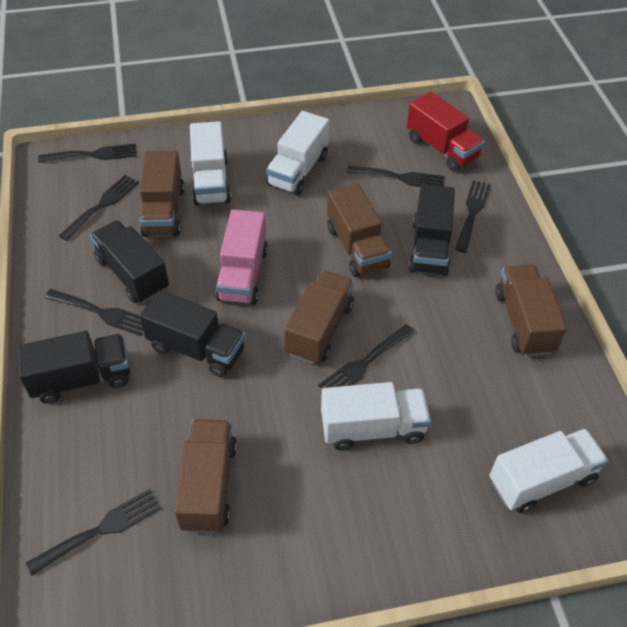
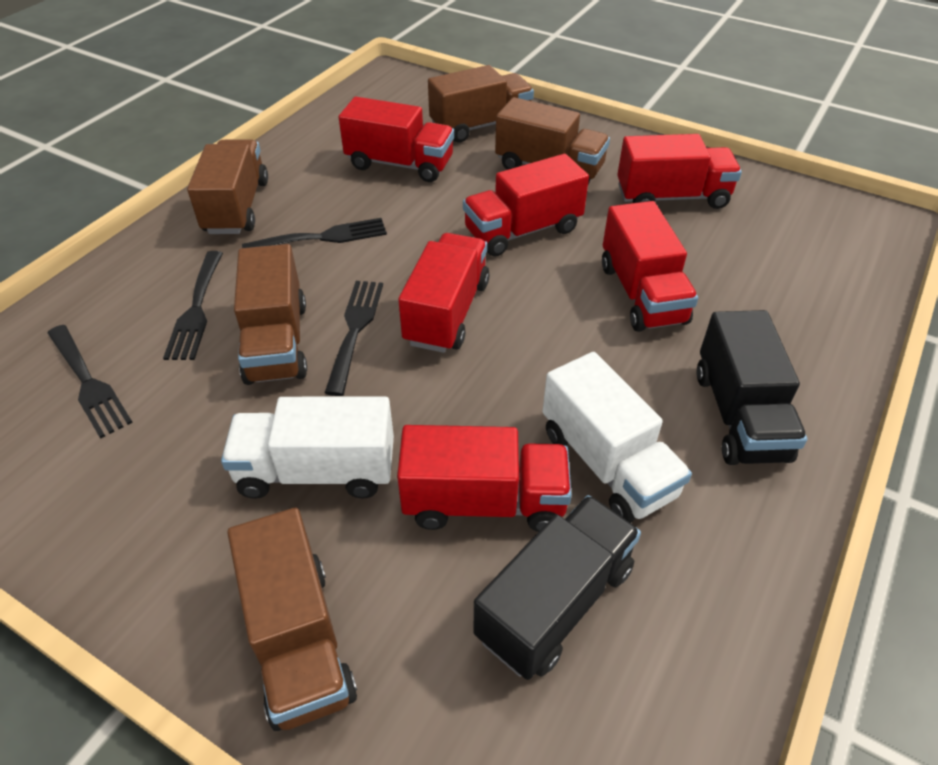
black fork: [26,489,161,575] [38,144,137,163] [45,289,143,336] [59,175,139,241] [318,324,414,388] [347,166,445,187] [455,180,491,253] = 7 -> [48,325,133,439] [163,251,223,360] [242,218,387,248] [325,281,383,396] = 4
black truck: [17,331,130,404] [90,220,169,303] [140,290,245,377] [408,184,455,276] = 4 -> [474,495,641,680] [697,310,807,465] = 2
pink truck: [215,209,268,305] = 1 -> none = 0
red truck: [407,92,485,172] = 1 -> [339,97,454,182] [397,425,572,532] [398,233,489,353] [463,154,589,257] [602,201,698,332] [617,134,742,209] = 6
white truck: [190,121,231,206] [266,111,329,195] [321,382,431,450] [490,428,609,513] = 4 -> [221,397,394,499] [542,352,692,523] = 2

